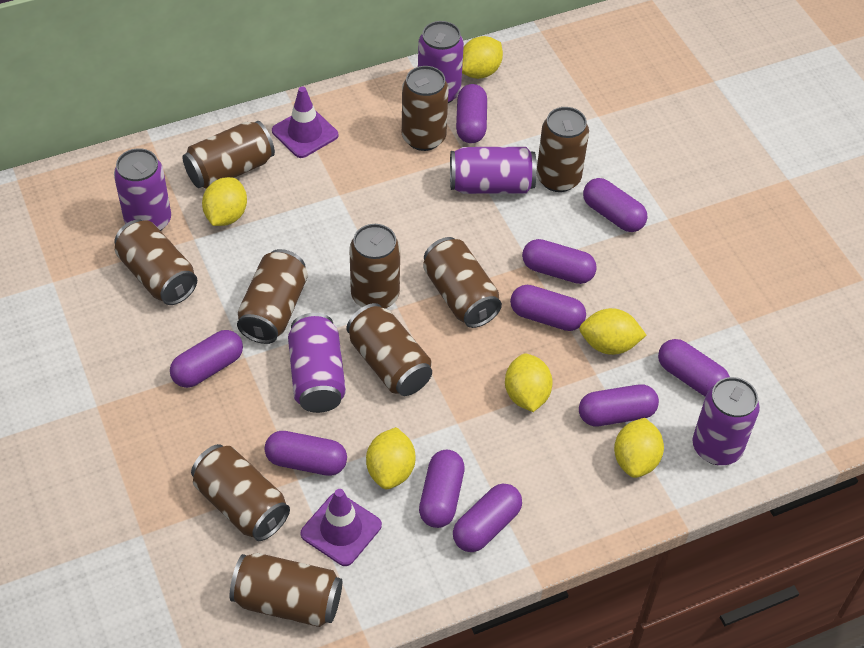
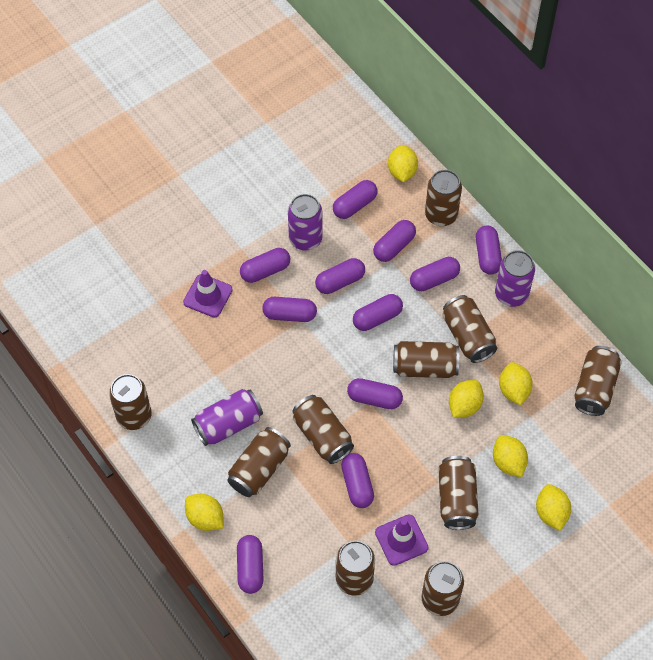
purple can: [114,148,171,231] [288,313,346,413] [418,21,464,103] [450,147,536,194] [693,377,760,465] = 5 -> [191,389,263,446] [288,194,322,251] [495,250,535,307] = 3
purple capsule: [170,330,243,388] [264,431,347,476] [419,450,465,528] [453,483,522,552] [456,84,487,143] [510,285,586,331] [522,239,597,284] [579,384,659,426] [583,178,647,232] [658,339,730,397] = 10 -> [237,535,264,594] [240,248,290,283] [262,297,317,322] [315,258,365,294] [333,180,378,219] [341,453,374,508] [347,378,403,409] [353,294,403,331] [373,220,416,262] [410,257,460,291] [476,226,502,275] = 11

